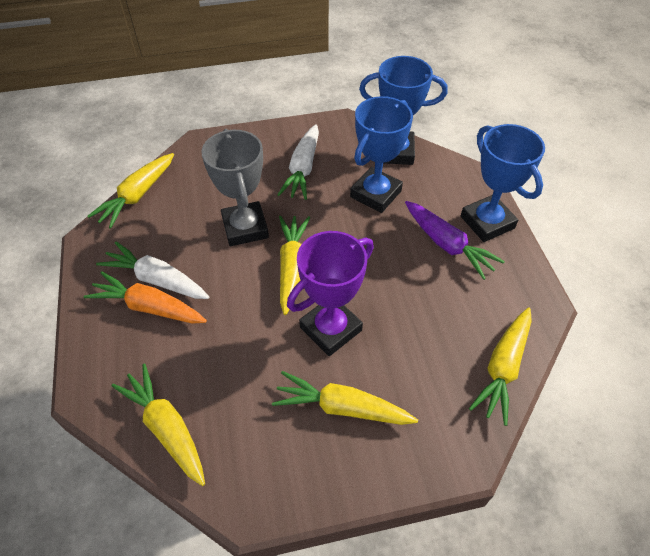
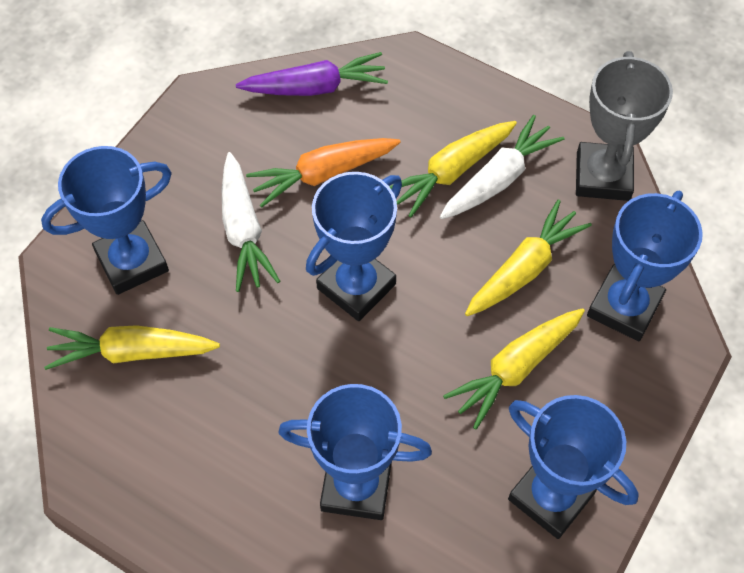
blue trophy: [350,96,413,213] [359,56,448,165] [461,124,545,242] = 3 -> [41,146,172,295] [278,384,432,520] [306,172,402,321] [508,395,639,539] [587,191,703,341] = 5
purple trophy: [287,231,374,356] = 1 -> none = 0
yellow carrot: [87,153,174,229] [111,363,205,486] [272,371,418,425] [279,216,310,315] [469,307,532,426] = 5 -> [44,325,220,370] [389,121,517,218] [443,308,585,429] [465,199,592,316] = 4

